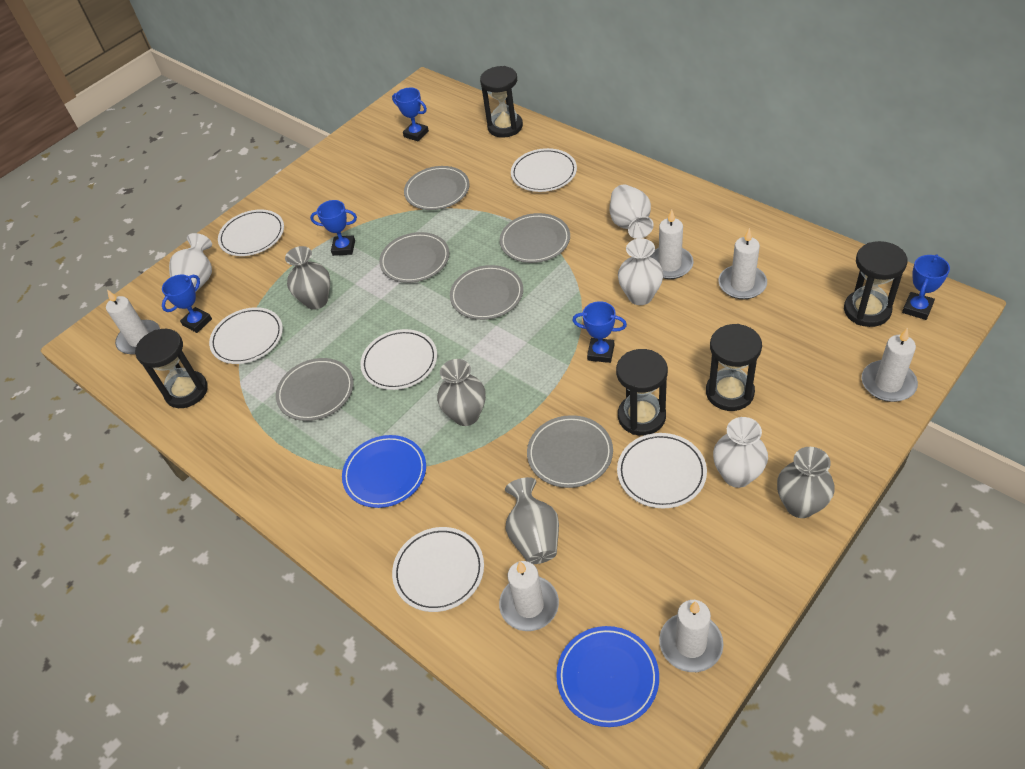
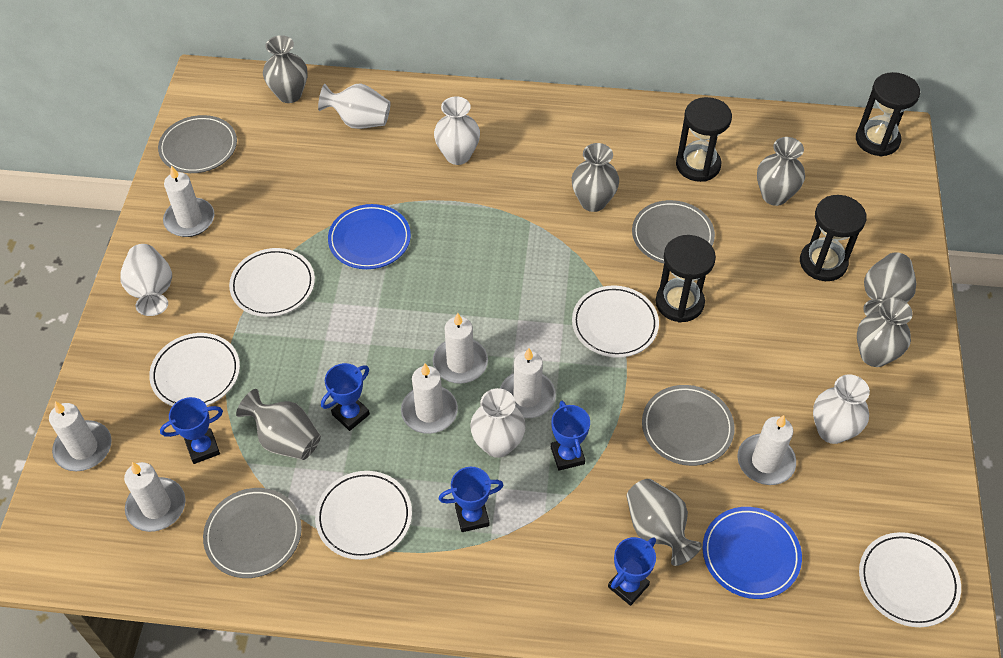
black hourglass: [135,329,208,408] [480,66,523,138] [616,349,668,436] [706,324,762,411] [844,241,908,327] = 5 -> [656,235,716,323] [676,97,732,182] [800,195,866,281] [856,72,920,156] = 4
grey plate: [276,358,354,421] [379,232,449,283] [404,166,470,210] [450,265,523,320] [500,213,570,263] [527,415,613,488] = 6 -> [158,115,237,173] [203,488,302,578] [632,200,715,264] [642,385,735,466] = 4
grey vase: [285,246,330,310] [437,359,486,426] [505,477,559,564] [777,447,835,518] = 4 -> [236,389,321,460] [263,35,307,103] [572,143,619,212] [627,479,702,566] [757,137,805,206] [857,298,913,367] [863,252,917,316] = 7
white candle: [106,290,160,355] [499,561,559,631] [650,209,694,279] [659,600,723,672] [718,228,767,299] [862,328,918,402] = 6 -> [49,401,111,471] [124,462,185,532] [163,165,214,237] [401,364,458,434] [433,313,488,384] [500,348,556,418] [737,415,796,485] = 7
white plate: [209,307,283,364] [218,209,284,256] [360,329,437,390] [392,527,484,612] [511,148,577,192] [617,433,707,508] = 6 -> [149,333,240,406] [229,248,315,317] [315,471,412,560] [572,285,659,358] [859,532,961,627] = 5
white vase: [169,233,212,293] [610,184,654,239] [618,238,663,305] [713,417,768,488] = 4 -> [120,244,172,316] [318,83,391,129] [434,96,480,165] [470,388,526,458] [813,375,870,444] = 5

